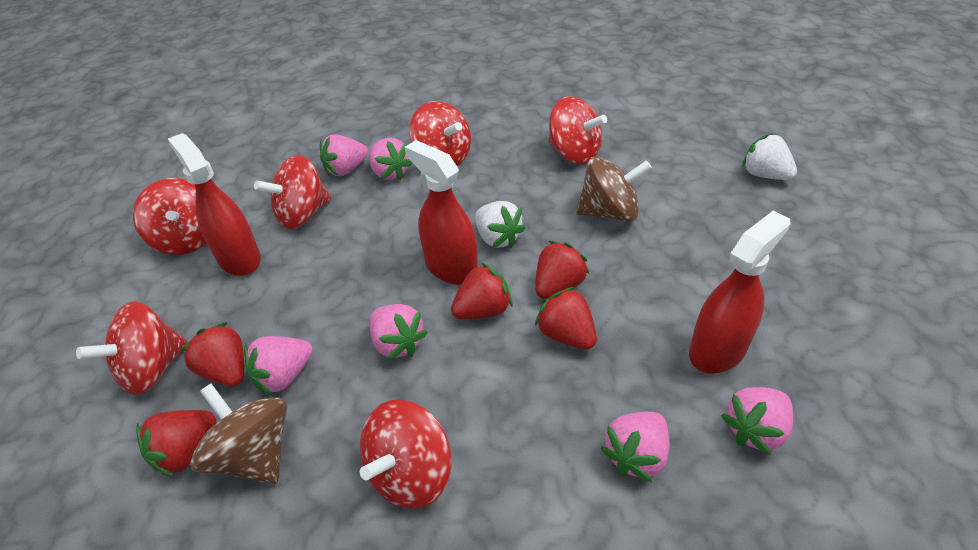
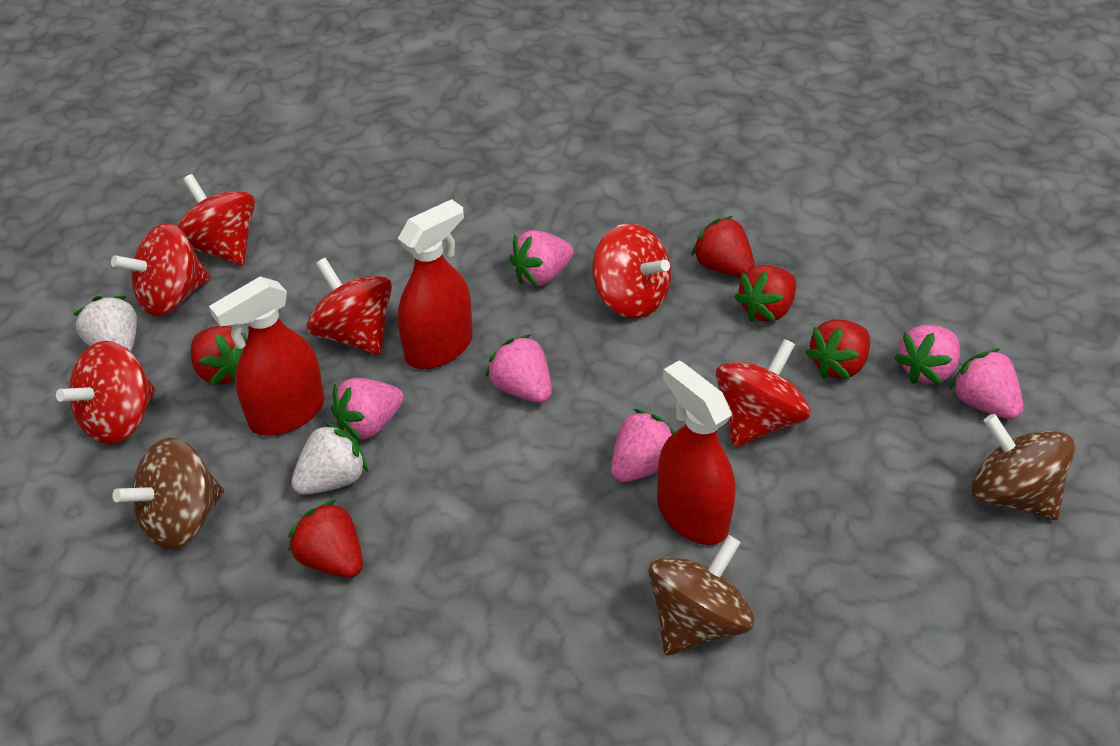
brown spinning top: [190,384,287,484] [576,156,652,222] = 2 -> [112,438,224,549] [648,535,754,655] [972,414,1075,520] = 3

